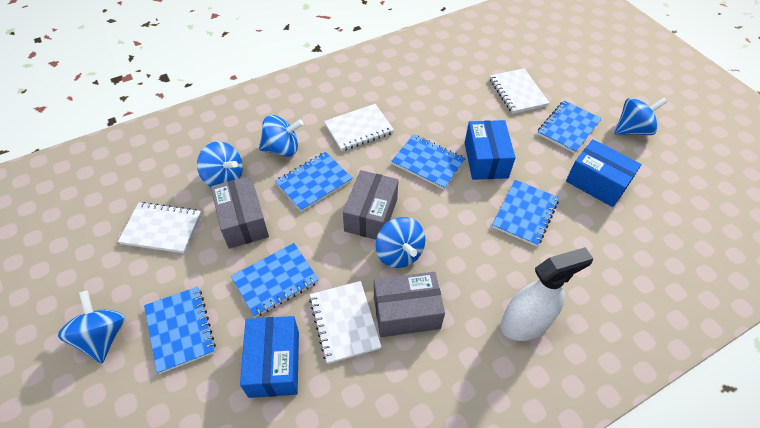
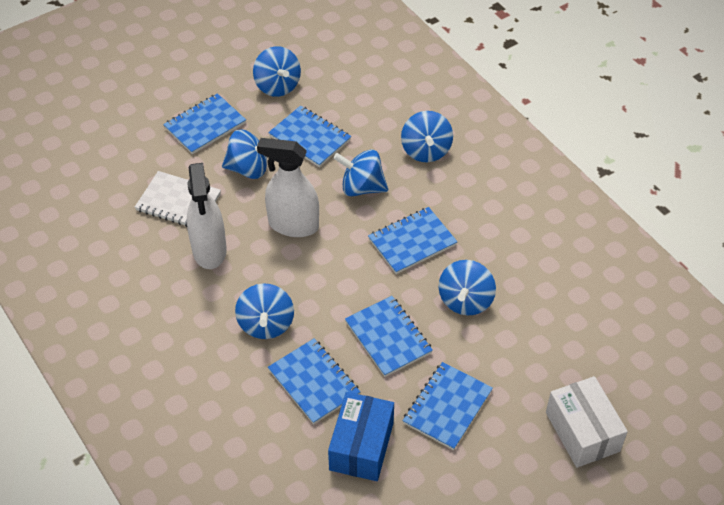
blue box: [240,316,299,398] [465,120,515,180] [566,139,642,207] = 3 -> [328,392,394,481] = 1
blue spinning top: [58,290,125,364] [197,141,243,187] [259,115,303,157] [376,217,425,268] [615,98,668,135] = 5 -> [222,129,267,179] [235,283,294,339] [253,46,301,97] [333,150,388,196] [401,111,453,162] [439,260,496,315] = 6
grey box: [211,176,269,249] [343,170,399,240] [374,272,445,337] = 3 -> none = 0
white box: none = 0 -> [546,376,628,468] = 1
white notebook: [118,202,201,253] [309,281,382,364] [324,104,394,151] [490,68,549,114] = 4 -> [135,171,221,227] = 1
white spray bottle: [500,247,593,341] = 1 -> [187,163,227,269] [257,138,319,237] = 2

